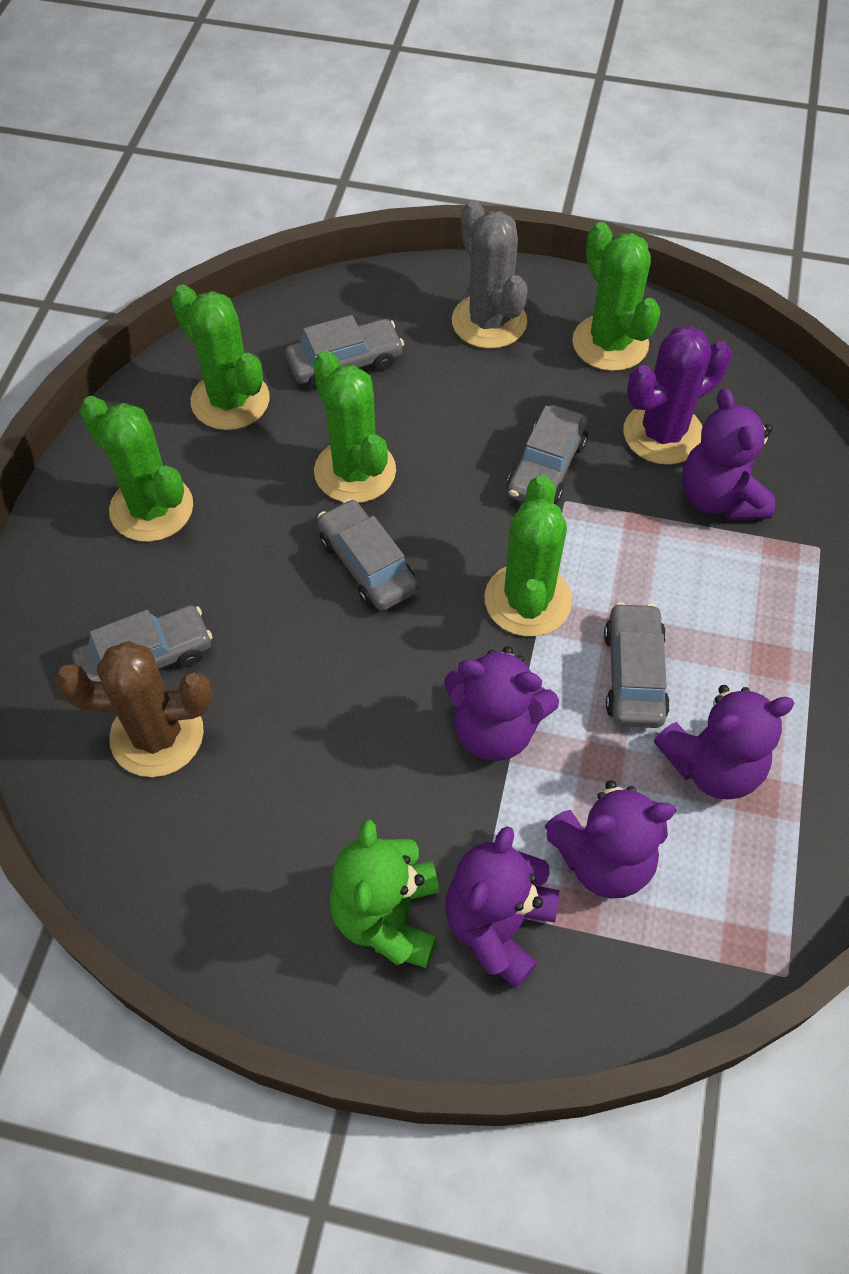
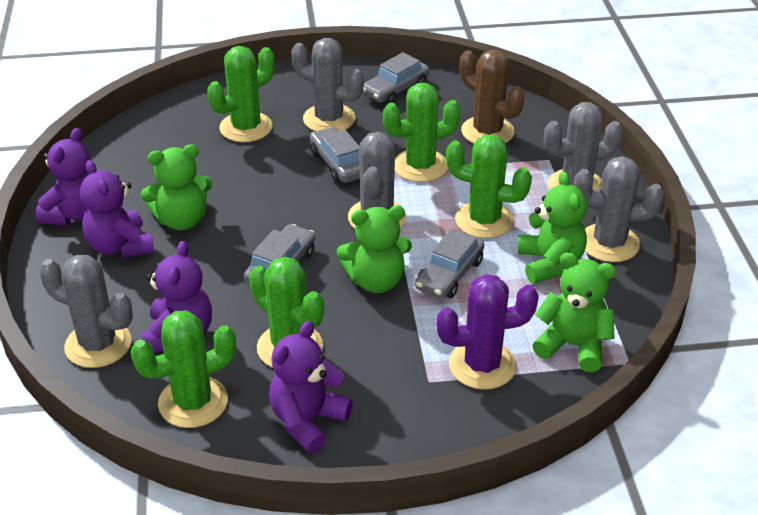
green teddy bear: [330,820,439,968] = 1 -> [140,144,212,230] [337,206,412,293] [518,171,587,284] [532,252,616,372] = 4
grey cactus: [452,200,528,349] = 1 -> [39,255,133,368] [291,38,364,132] [348,132,406,229] [544,102,623,190] [574,156,664,262] = 5
grey car: [72,605,212,681] [285,315,404,389] [317,499,418,611] [507,405,588,505] [604,602,670,728] = 5 -> [244,224,315,285] [310,127,360,183] [363,52,429,104] [415,228,484,299] = 4
purple teddy bear: [444,646,559,761] [445,826,559,989] [545,780,676,899] [654,685,795,799] [682,388,775,520] = 5 -> [35,128,90,225] [80,160,154,258] [142,241,212,352] [269,321,353,453] = 4

